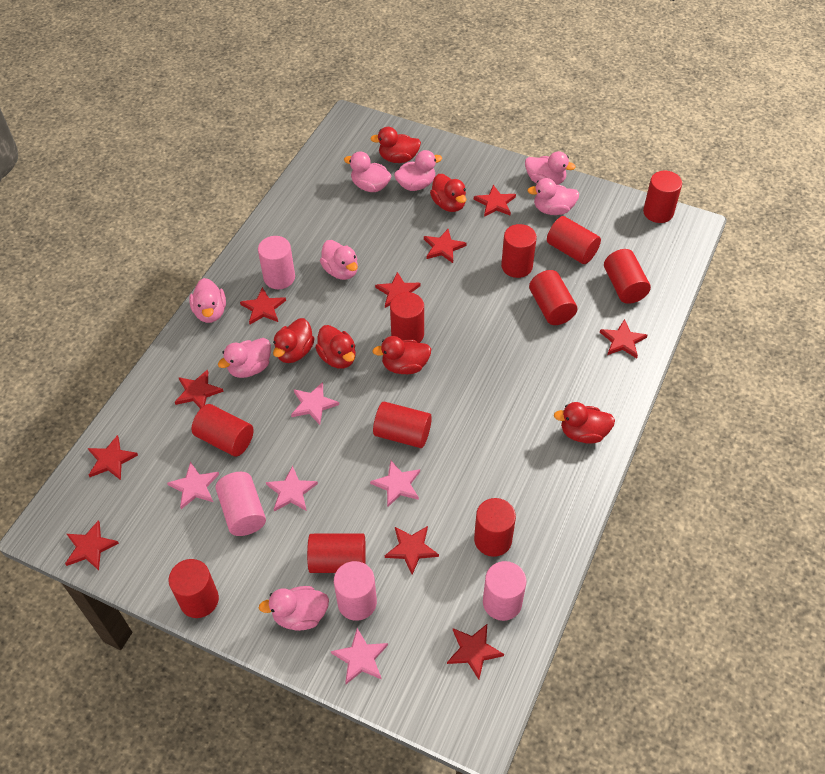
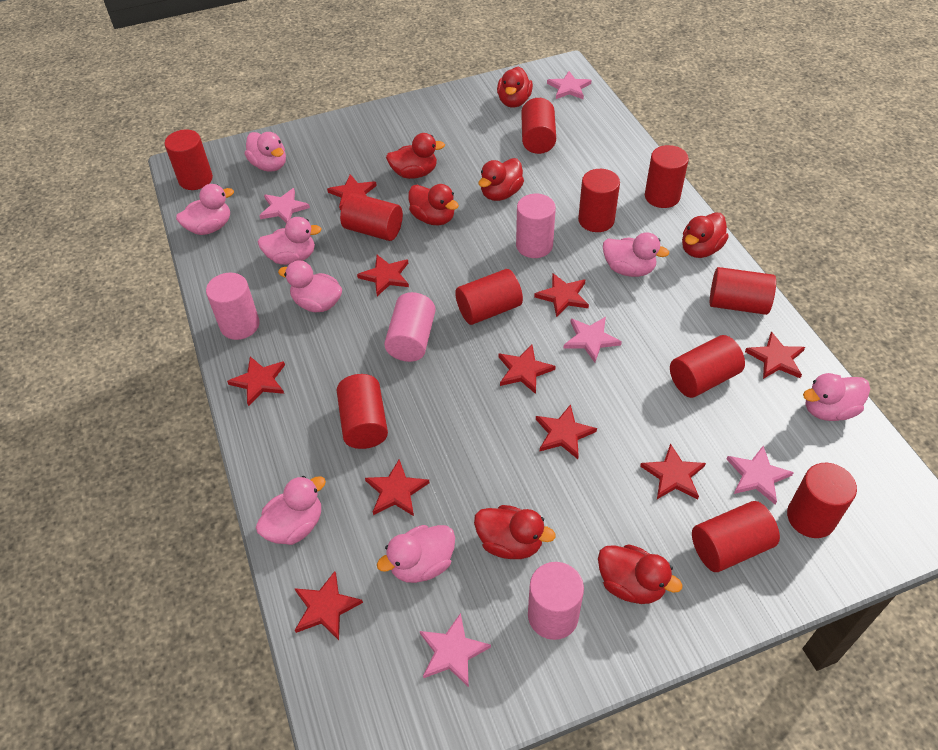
red duck: [273,318,315,363] [315,325,356,369] [370,127,421,163] [372,336,431,374] [430,174,466,212] [554,402,615,444] = 6 -> [386,133,445,179] [409,184,459,225] [474,505,556,559] [479,158,524,201] [497,67,533,108] [598,545,682,604] [682,212,729,258] = 7

